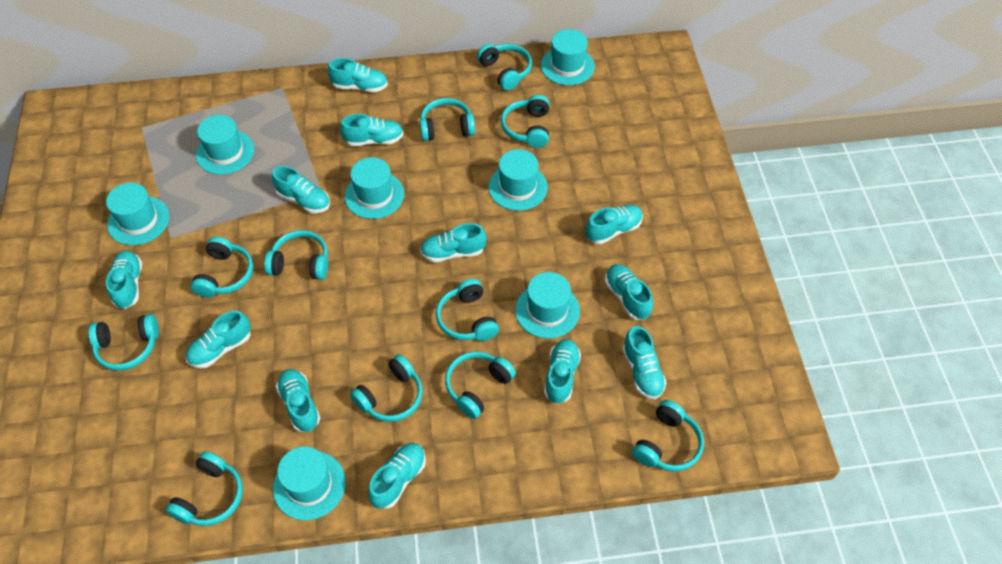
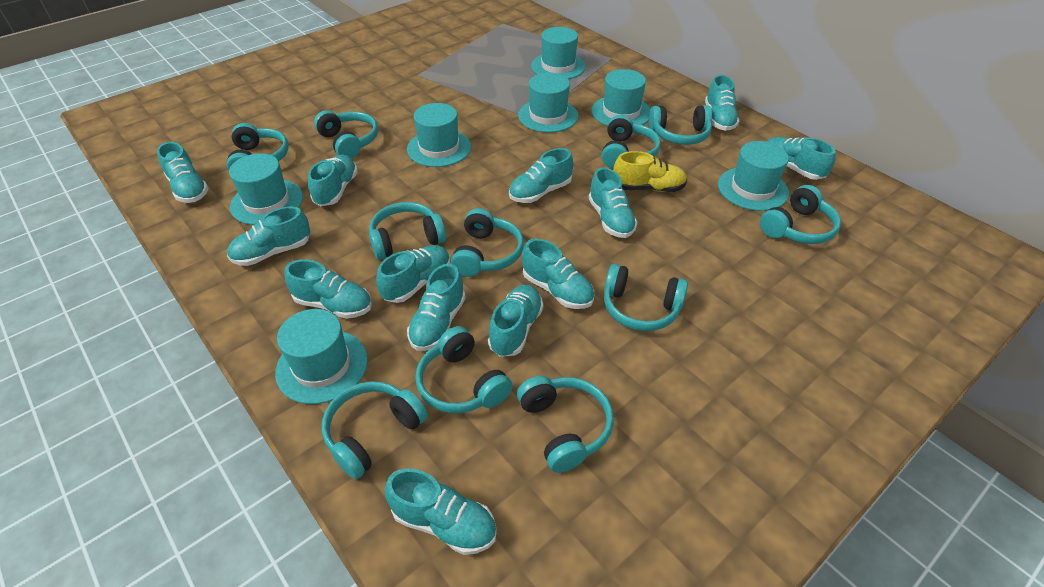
turquoise shoe: [106,251,142,309] [186,311,251,368] [272,166,330,213] [276,369,320,432] [328,58,388,92] [340,114,404,146] [368,443,426,509] [420,223,487,262] [544,339,581,404] [586,205,643,244] [605,264,653,320] [622,326,667,399] = 12 -> [157,142,209,203] [227,206,310,266] [284,260,372,319] [308,155,358,206] [376,245,450,303] [385,468,497,555] [407,264,466,351] [488,285,543,357] [509,148,573,203] [522,239,594,309] [589,167,638,238] [705,75,739,131] [767,137,836,180] = 13
yellow shoe: none = 0 -> [613,151,687,192] = 1

